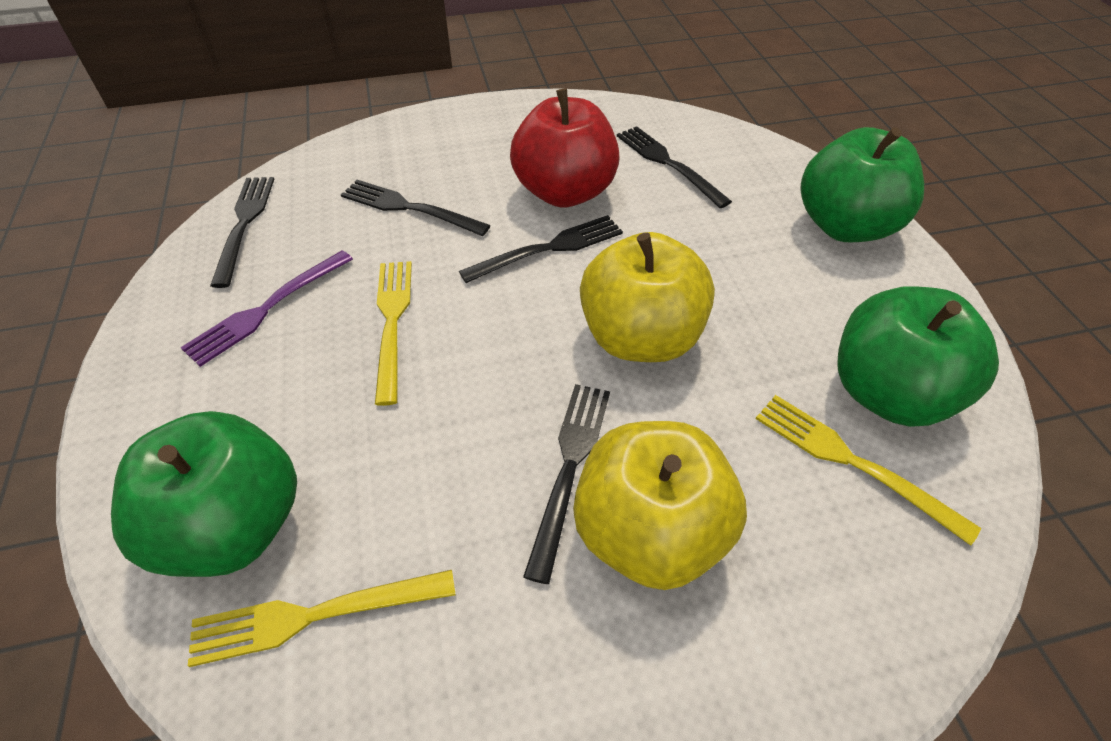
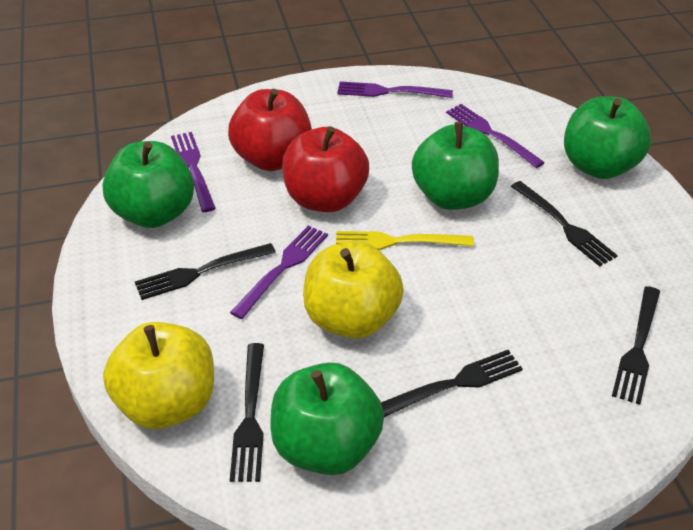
green apple: [111,411,297,577] [800,127,924,242] [837,286,999,427] = 3 -> [102,141,194,228] [270,362,384,475] [412,122,499,210] [564,96,651,179] = 4
purple fork: [180,250,353,367] = 1 -> [171,132,216,212] [230,225,328,319] [337,81,453,98] [446,104,545,168] = 4
red apple: [510,88,620,208] = 1 -> [228,89,312,171] [282,126,369,212] = 2
yellow fork: [188,570,456,667] [375,261,412,406] [756,395,981,546] = 3 -> [336,231,474,250] = 1

